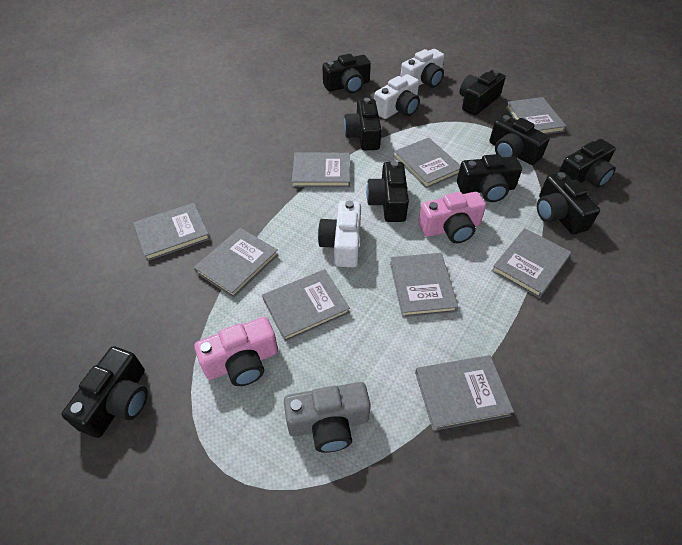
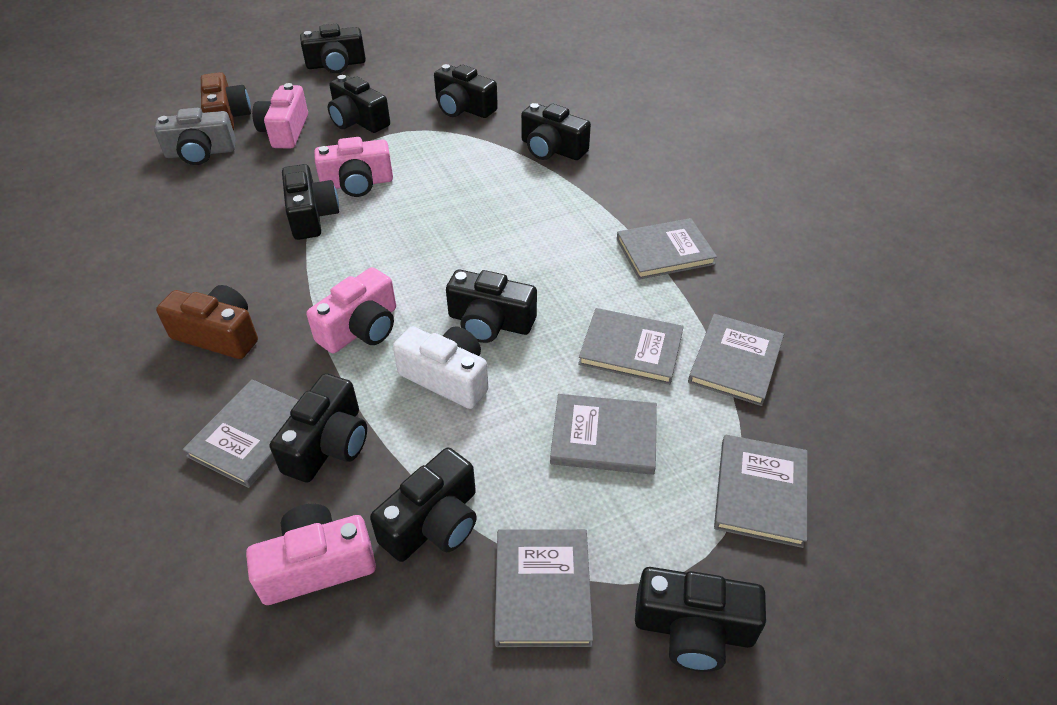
brown camera: none = 0 -> [156,285,258,359] [201,72,251,131] = 2
grey book: [133,203,210,261] [194,228,278,298] [262,269,350,342] [292,153,350,187] [390,253,458,317] [394,137,460,188] [415,355,514,431] [491,228,571,298] [506,97,567,134] = 9 -> [183,379,298,488] [494,529,593,647] [550,394,657,475] [578,308,684,385] [617,218,717,279] [688,314,784,406] [714,435,808,548] = 7
pink camera: [194,317,278,386] [418,192,486,243] = 2 -> [246,504,376,605] [252,83,308,148] [306,267,396,353] [314,137,393,197] = 4
white camera: [318,201,361,268] [374,74,420,119] [400,49,445,88] = 3 -> [393,326,488,409] = 1

